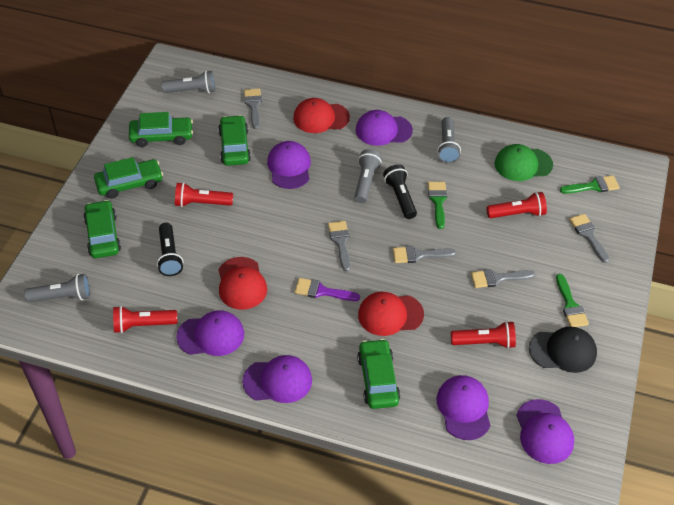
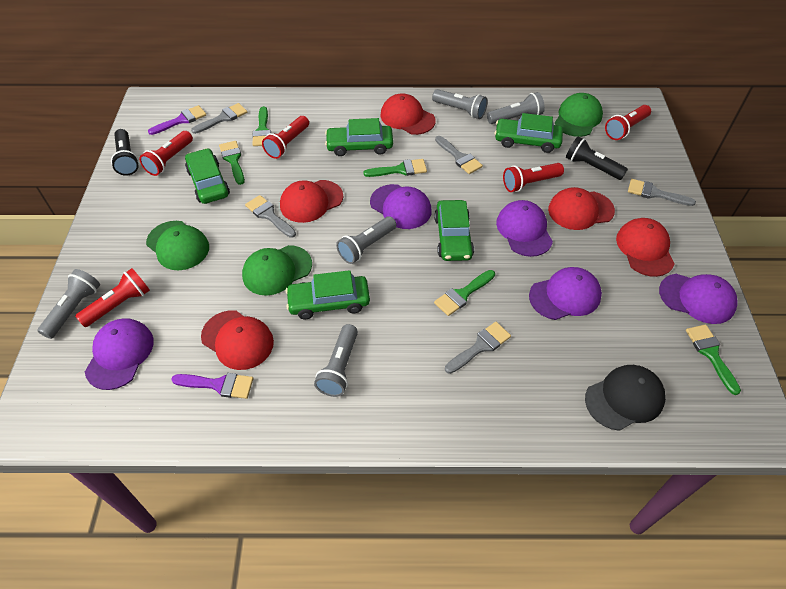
green brush: [428,182,447,229] [556,274,589,327] [560,175,620,194] = 3 -> [219,141,245,185] [252,106,271,146] [363,159,427,177] [434,270,495,316] [686,325,741,395] = 5
green cap: [495,144,553,181] = 1 -> [146,221,209,270] [242,245,312,296] [555,93,603,137] = 3
grey flashlight: [24,274,90,302] [161,71,215,93] [354,149,382,203] [437,117,461,163] = 4 -> [38,269,100,339] [314,324,358,397] [336,216,396,264] [432,89,488,119] [487,92,545,124] = 5
purple brush: [295,278,360,301] = 1 -> [148,105,206,135] [171,373,253,399] = 2
purple cap: [176,310,244,356] [242,355,312,403] [267,141,311,189] [356,110,413,146] [437,375,491,440] [516,399,574,464] = 6 -> [85,318,154,390] [370,184,432,229] [496,200,553,257] [529,267,602,320] [659,274,737,324] = 5
red cap: [218,257,267,310] [293,98,350,133] [358,292,424,336] = 3 -> [201,310,274,370] [280,180,343,223] [381,94,436,135] [548,187,615,230] [616,218,675,277] = 5
red flashlight: [113,306,177,333] [175,182,233,207] [451,321,516,349] [487,192,547,218] = 4 -> [75,268,150,327] [139,131,193,176] [262,116,309,159] [503,163,564,192] [605,105,651,140] = 5

